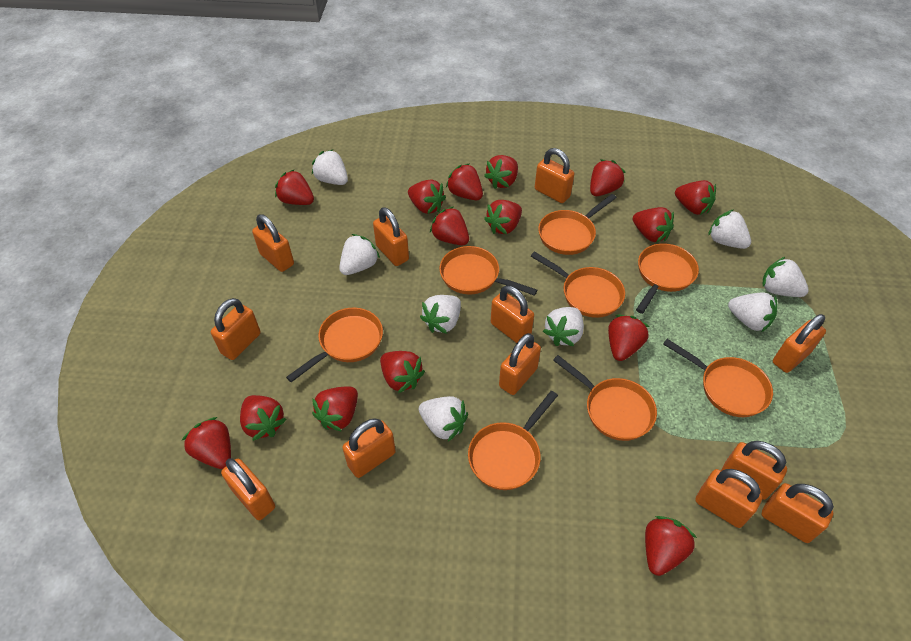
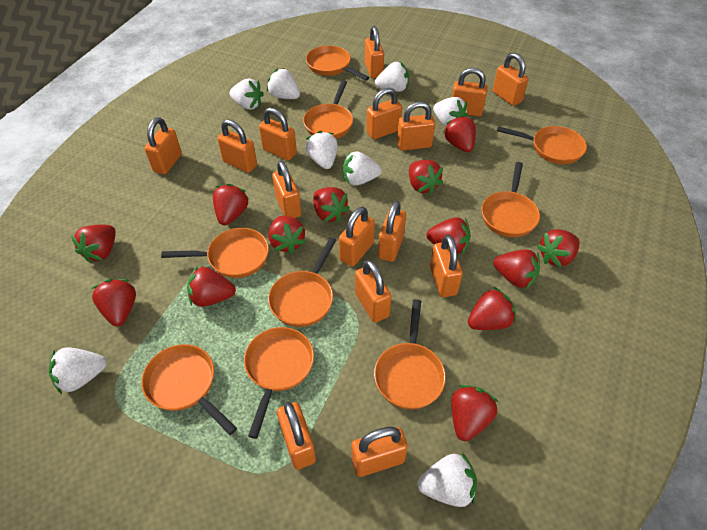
orange padlock: [211,298,261,360] [221,458,275,520] [252,214,294,272] [342,418,396,478] [373,207,409,266] [491,285,534,343] [499,333,541,395] [535,148,574,203] [695,469,762,528] [721,441,787,500] [761,483,834,543] [773,314,826,373] = 12 -> [145,117,182,175] [217,119,257,173] [259,107,297,161] [272,161,301,218] [277,402,316,470] [339,206,375,267] [351,427,408,477] [355,260,391,323] [365,26,384,78] [366,88,402,139] [378,201,406,262] [397,102,435,151] [430,235,463,297] [452,68,488,116] [493,53,529,106] = 15
orange pan: [286,308,383,382] [439,246,537,296] [468,391,558,490] [531,251,625,318] [538,194,617,255] [553,355,657,441] [636,243,699,314] [663,339,773,417] = 8 -> [141,344,237,435] [161,228,269,278] [244,327,314,439] [268,237,336,327] [303,80,353,139] [306,46,370,80] [374,299,446,409] [481,162,540,237] [497,126,587,164] = 9
red strawberry: [182,417,231,469] [240,395,287,441] [275,169,314,205] [312,387,358,432] [380,351,425,393] [408,179,446,214] [430,206,469,245] [446,163,483,200] [484,155,518,189] [484,200,522,234] [590,159,625,196] [608,315,649,361] [633,207,674,243] [645,516,697,576] [675,180,716,215] = 15 -> [71,225,116,263] [92,279,136,326] [187,266,236,307] [213,184,249,225] [268,216,306,254] [313,187,350,222] [409,160,443,195] [426,217,471,255] [443,115,476,152] [451,385,498,441] [468,287,516,330] [493,250,540,289] [537,229,580,268] = 13

